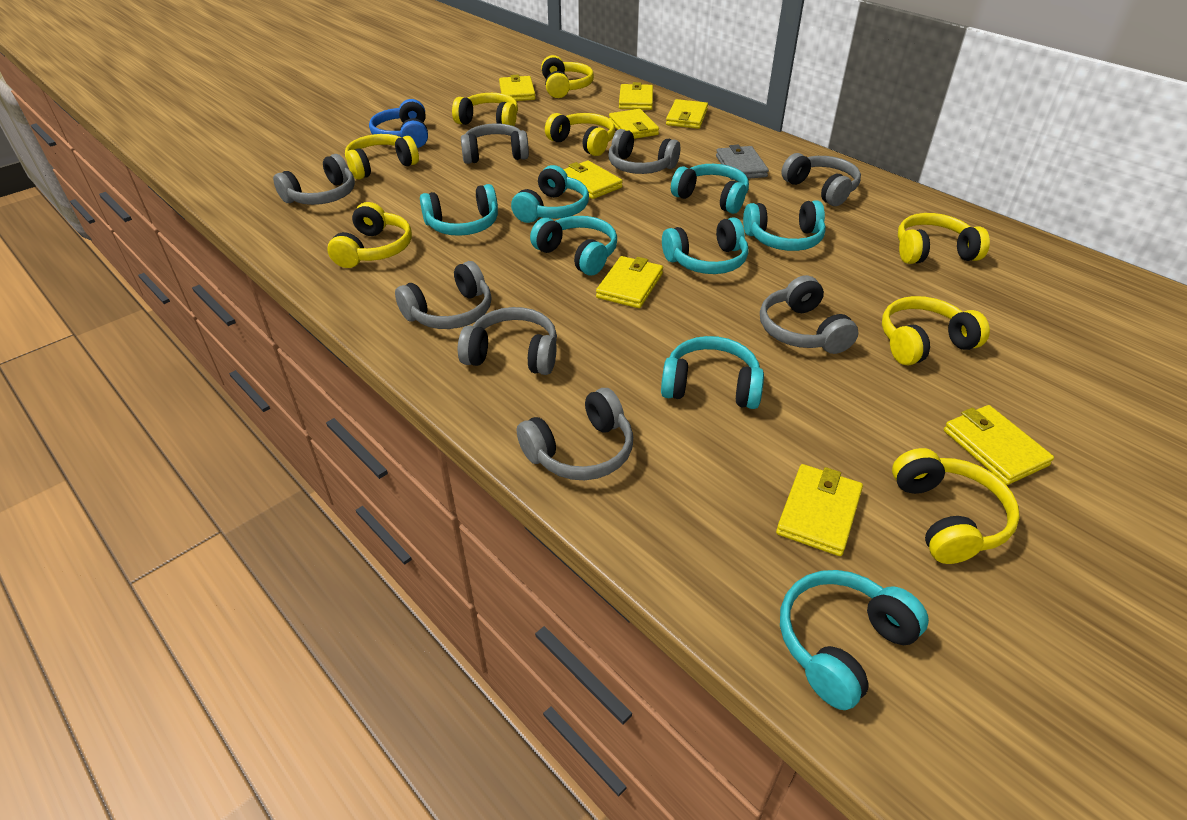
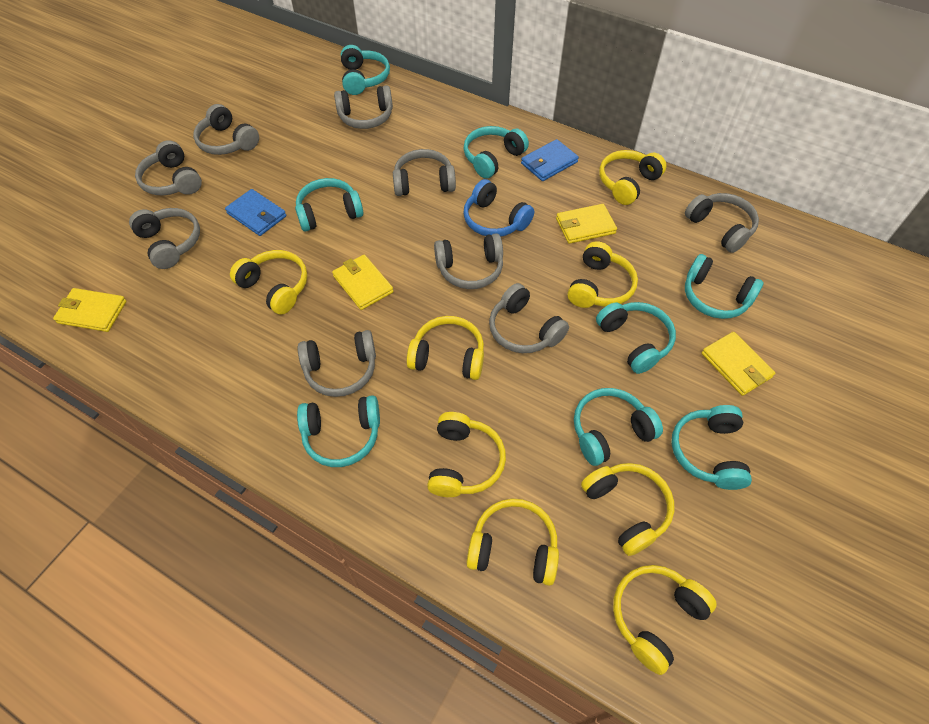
blue wallet: none = 0 -> [225,189,286,236] [521,139,579,181] = 2
grey headphones: [273,154,355,205] [395,261,492,329] [458,307,557,375] [461,123,529,164] [517,388,633,480] [608,129,680,174] [760,275,858,354] [781,153,861,206] = 8 -> [129,208,200,269] [135,140,202,195] [193,104,259,155] [298,330,376,397] [334,85,393,129] [393,149,456,196] [434,233,503,289] [489,283,569,353] [685,193,759,253] = 9
grey wallet: [716,145,769,180] = 1 -> none = 0
yellow wallet: [499,75,536,101] [563,160,623,199] [596,256,663,308] [609,109,659,139] [619,82,653,110] [666,99,708,129] [776,464,863,556] [944,405,1054,485] = 8 -> [53,288,127,332] [332,255,394,310] [556,204,617,244] [701,332,775,396] = 4

